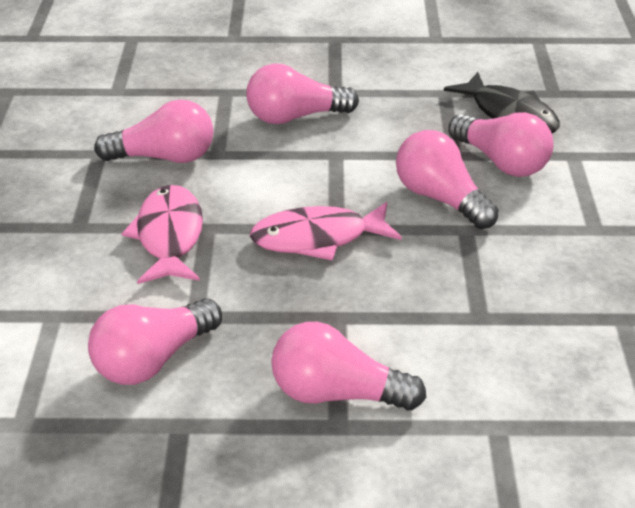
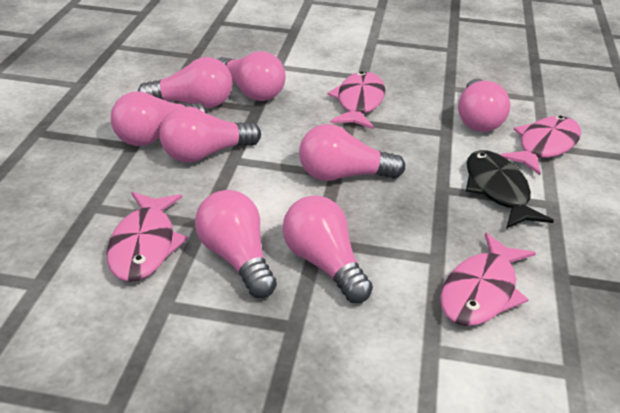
pink fish: [122,185,203,284] [250,202,402,261] = 2 -> [106,192,188,282] [327,72,385,129] [440,232,536,326] [500,116,581,175] = 4
pink light bulb: [88,298,222,385] [94,100,213,163] [246,64,359,124] [271,322,427,411] [396,130,499,229] [448,112,553,177] = 6 -> [111,91,208,146] [138,57,233,108] [159,107,261,162] [195,190,277,298] [217,51,286,101] [282,195,373,303] [299,124,405,181] [458,79,510,132] = 8

